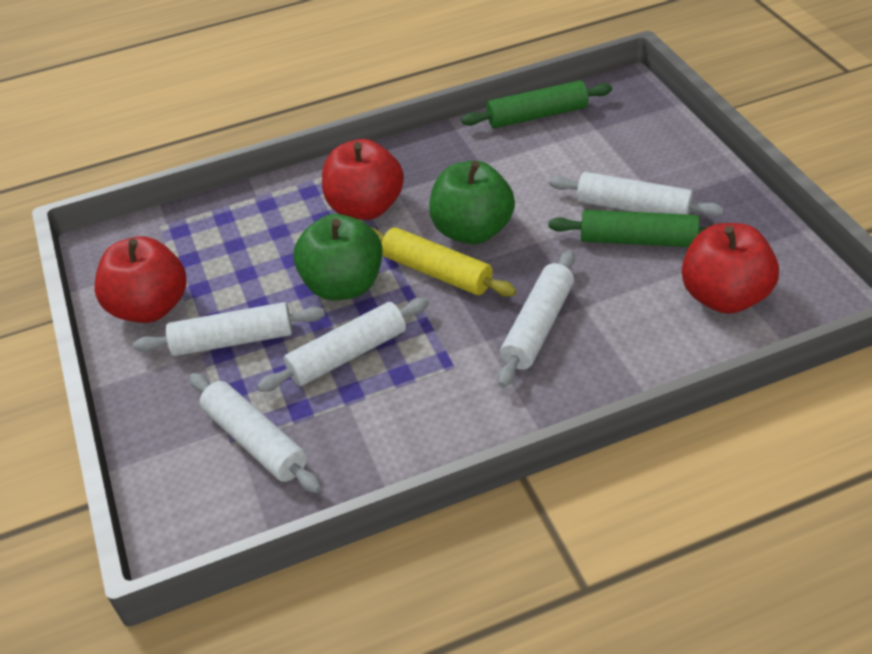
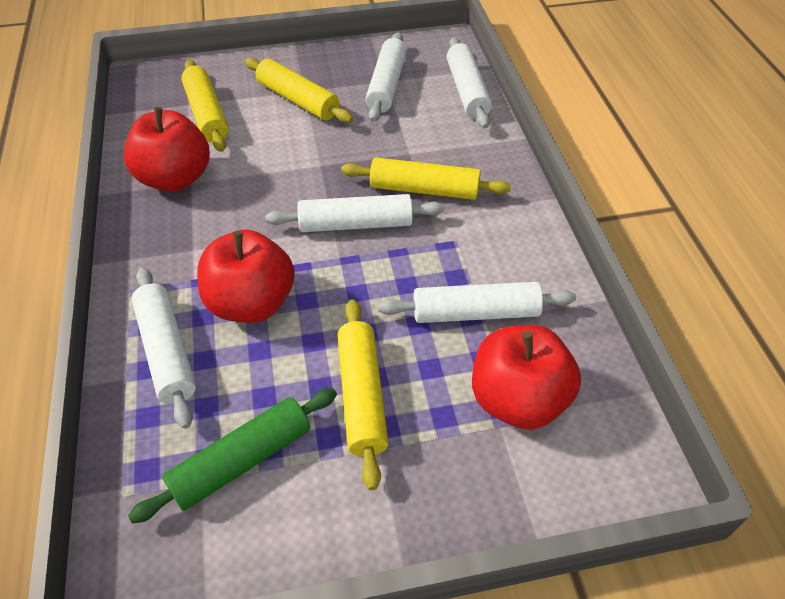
green apple: [293,214,382,301] [429,161,515,244] = 2 -> none = 0
green rolling pin: [461,80,612,128] [548,210,708,247] = 2 -> [128,388,337,524] = 1
yellow rolling pin: [371,227,516,297] = 1 -> [181,60,229,152] [245,57,353,123] [338,300,389,490] [341,157,511,200] = 4

